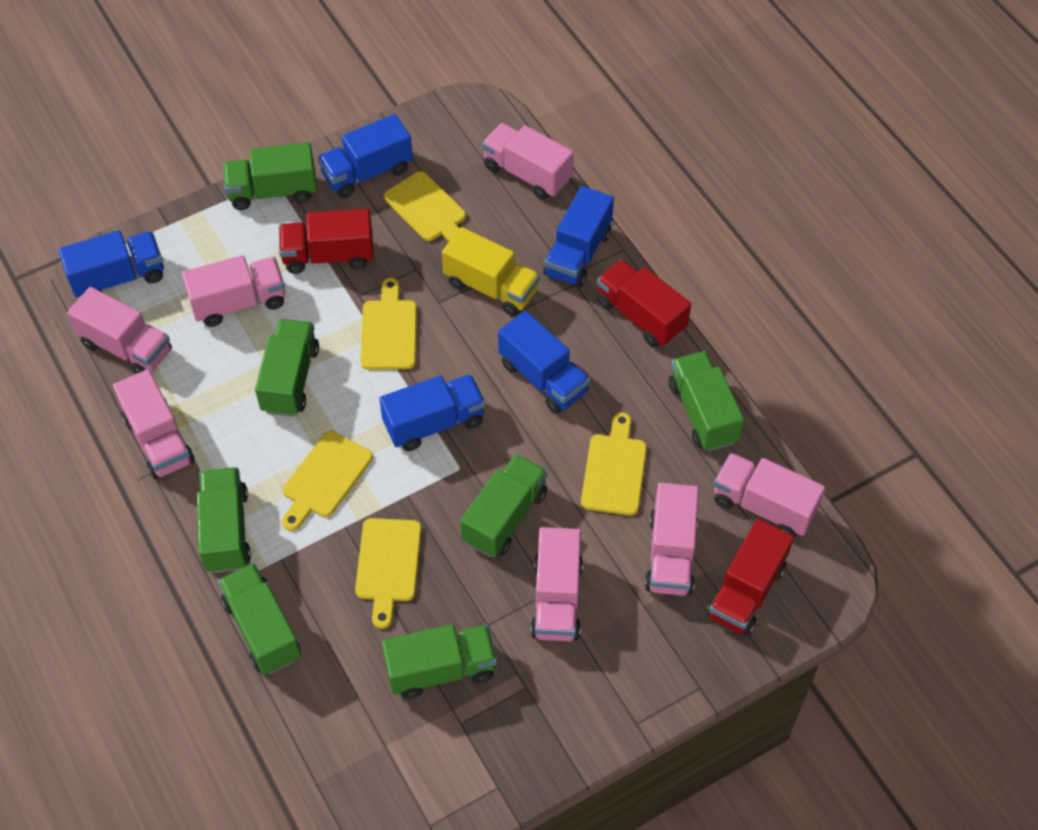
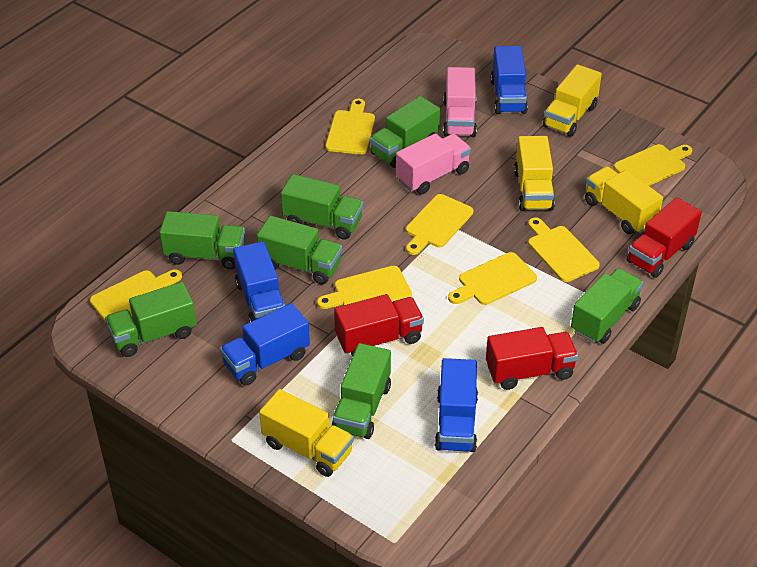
blue truck: [59,230,164,297] [318,114,413,198] [379,374,485,451] [498,311,590,414] [543,186,614,287] = 5 -> [220,303,310,386] [233,241,285,323] [435,358,478,452] [490,46,528,114] = 4
pink truck: [67,287,172,374] [113,369,195,479] [182,255,285,327] [482,123,574,200] [531,527,583,641] [645,483,699,596] [714,453,825,537] = 7 -> [396,133,471,194] [443,67,477,137] = 2
yellow cutting board: [282,431,373,531] [355,518,422,629] [360,278,417,370] [384,171,466,241] [581,412,647,516] = 5 -> [90,269,182,322] [317,266,412,309] [326,99,375,155] [406,194,473,255] [448,252,537,305] [528,217,600,282] [614,144,692,186] = 7
yellow truck: [442,227,540,316] = 1 -> [259,389,354,477] [514,136,555,211] [543,64,602,137] [585,166,663,234] = 4

